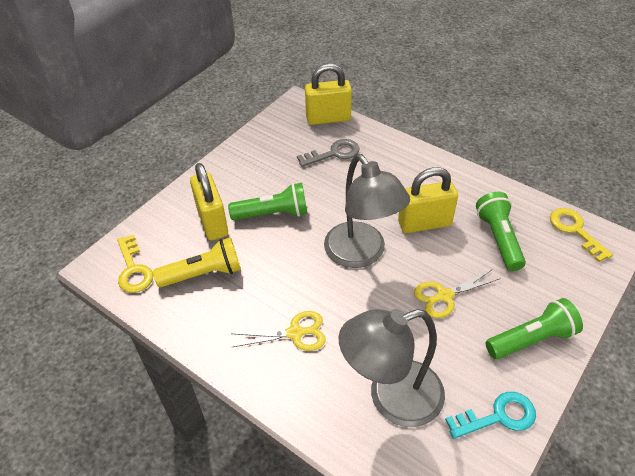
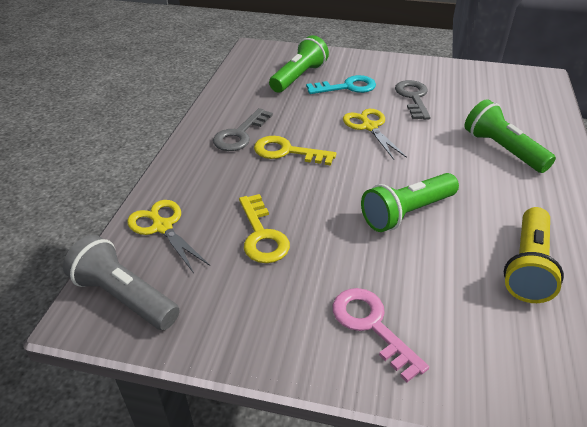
grey flashlight: none = 0 -> [63,235,179,330] = 1
grey key: [297,139,359,167] = 1 -> [213,108,273,151] [395,80,431,120] = 2
grey lamp: [324,154,410,268] [338,309,445,427] = 2 -> none = 0
pink key: none = 0 -> [333,288,429,382] = 1
yellow padlock: [190,163,228,240] [305,63,352,125] [398,167,458,233] = 3 -> none = 0

